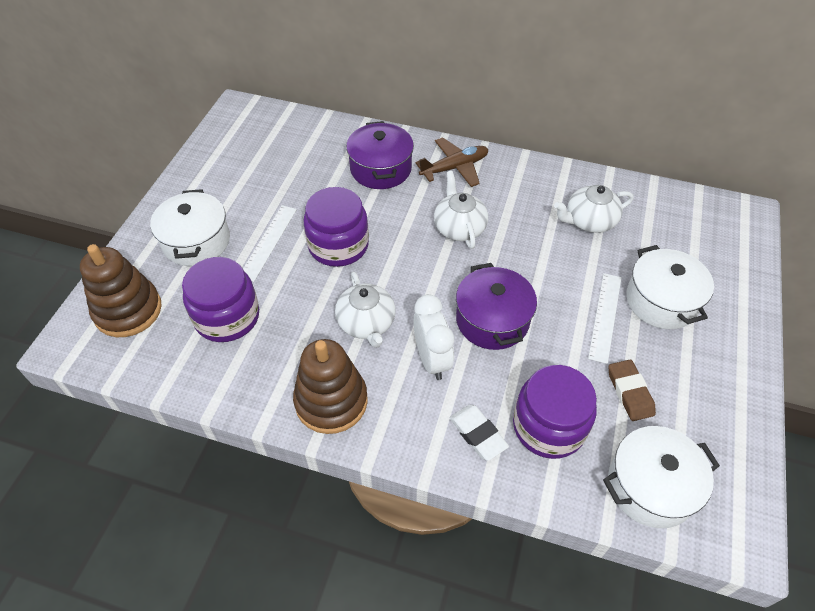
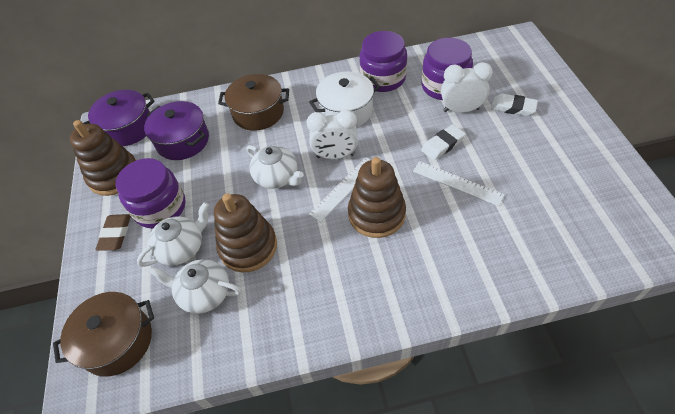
brown plane: [415,137,488,187] = 1 -> none = 0
brown pot: none = 0 -> [53,292,154,377] [218,74,289,131] = 2
brown stacking toy: [80,244,162,337] [293,339,368,434] = 2 -> [70,120,136,196] [214,193,277,272] [348,157,406,238] = 3
white clock: [413,294,454,380] = 1 -> [307,110,358,159] [441,62,493,113] = 2
white eraser: [450,405,509,461] = 1 -> [421,124,466,160] [491,93,538,116] = 2
white pot: [150,189,230,266] [603,426,720,528] [626,245,714,329] = 3 -> [309,72,380,127] = 1

